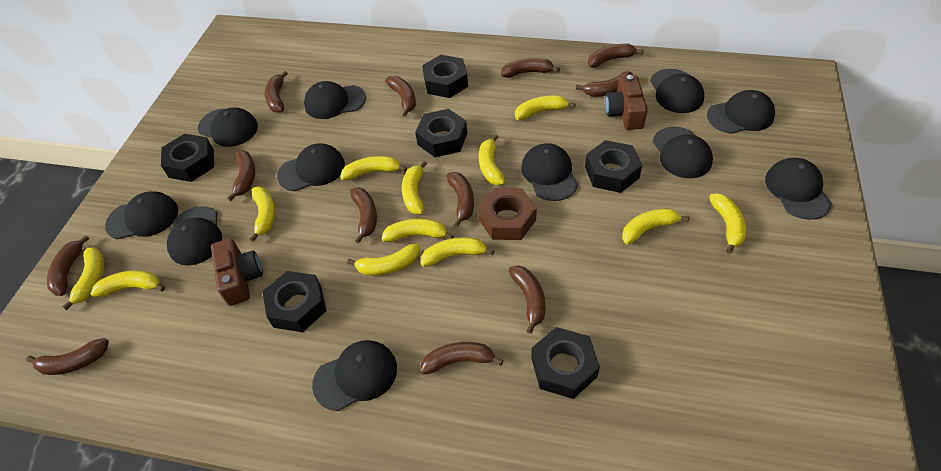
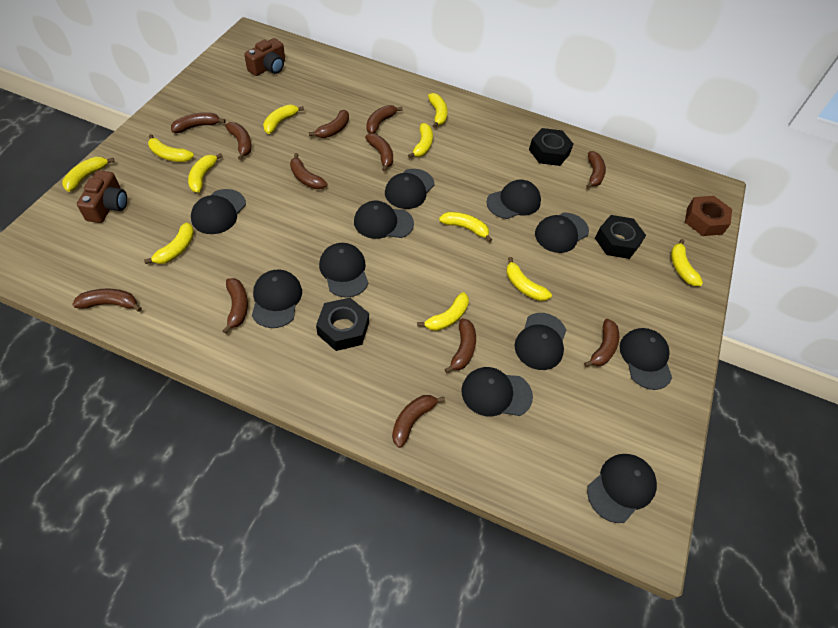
black nut: [161,134,214,182] [262,271,327,332] [415,109,467,157] [422,55,468,98] [531,327,600,399] [585,140,642,193] = 6 -> [316,298,369,351] [529,128,574,166] [595,215,646,259] = 3
yellow banana: [62,247,104,310] [91,270,165,297] [250,186,275,242] [341,156,407,180] [347,244,420,276] [382,218,454,242] [402,161,427,214] [421,237,494,267] [479,134,505,185] [515,95,576,120] [622,208,690,244] [709,193,746,254] = 12 -> [62,157,115,192] [144,222,194,264] [148,134,194,162] [188,153,223,193] [263,104,304,134] [408,123,433,158] [417,292,469,331] [428,93,448,128] [439,212,492,242] [506,257,552,301] [671,239,703,286] = 11

